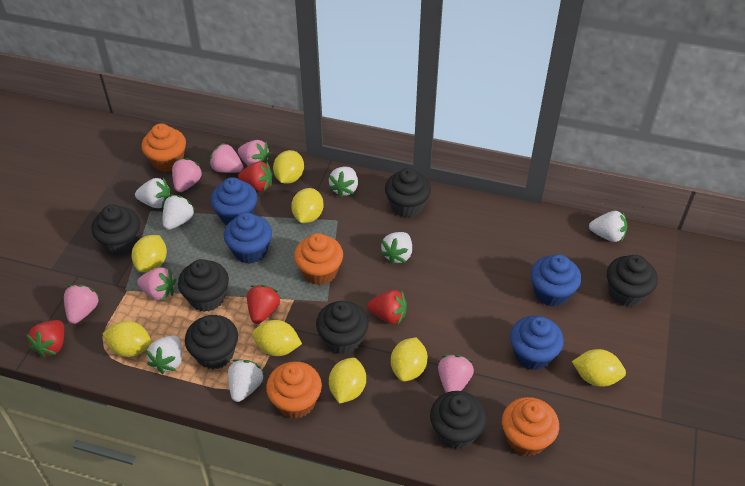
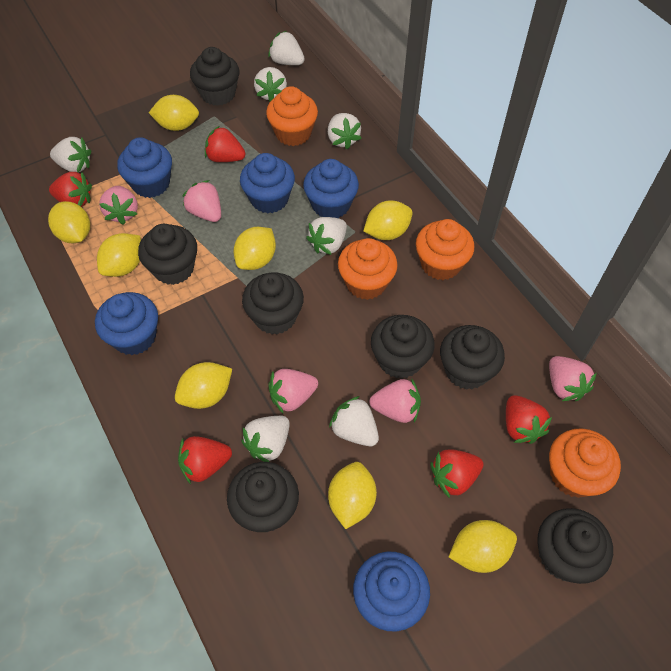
blue cupcake: [211,177,257,225] [224,212,272,264] [510,316,564,370] [531,254,581,307] = 4 -> [95,292,158,355] [117,137,172,198] [240,153,295,213] [303,159,359,218] [353,552,430,631] = 5
pink strawberry: [64,284,100,324] [137,267,176,301] [172,158,203,192] [209,143,243,173] [238,140,271,166] [438,355,474,393] = 6 -> [99,186,138,225] [183,180,221,222] [268,369,318,414] [369,378,421,423] [549,356,597,401] = 5
red strawberry: [26,320,64,357] [238,161,273,191] [247,285,280,324] [368,290,407,324] = 4 -> [49,172,92,207] [178,436,232,484] [205,126,246,162] [430,449,484,498] [506,395,552,444] = 5

